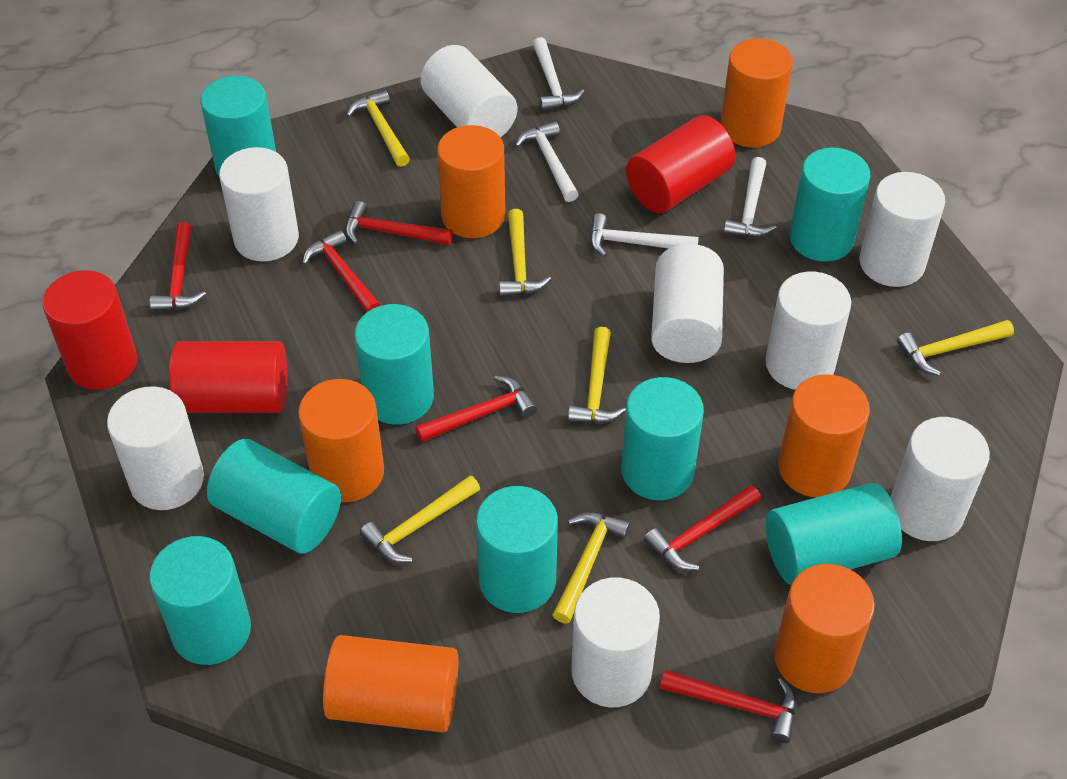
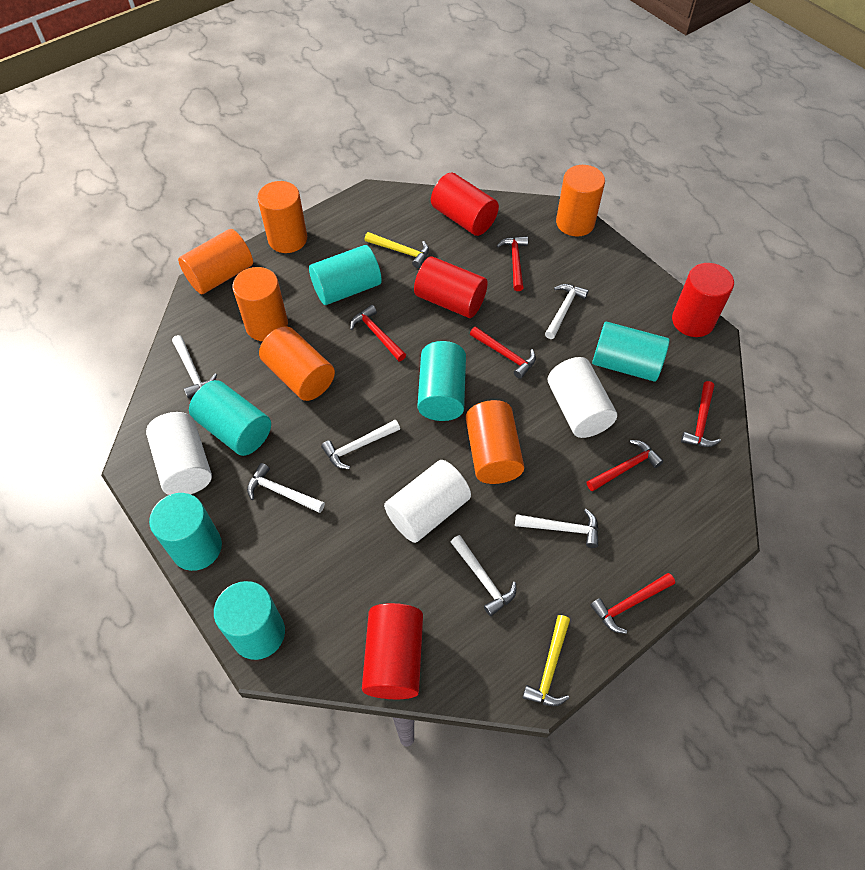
red cylinder: [42,270,137,390] [169,341,288,413] [626,115,736,213] = 3 -> [362,603,423,699] [414,256,488,318] [431,173,499,236] [672,263,734,337] = 4
turquoise cylinder: [149,536,251,665] [201,76,276,176] [207,439,341,554] [354,304,434,425] [476,486,558,613] [621,377,704,500] [766,483,902,585] [789,148,870,262] = 8 -> [149,493,222,571] [189,380,271,456] [214,581,285,660] [309,245,382,305] [417,341,466,421] [592,322,670,382] = 6
white cylinder: [107,386,204,510] [219,147,299,262] [420,45,517,138] [571,577,660,707] [651,244,724,363] [765,272,851,390] [859,172,945,287] [890,417,990,541] = 8 -> [146,412,212,495] [384,460,471,543] [548,357,617,438] = 3
white hammer: [515,121,579,202] [533,37,585,111] [590,213,699,257] [723,157,777,238] = 4 -> [172,335,217,398] [247,463,325,513] [321,420,400,469] [451,535,516,616] [515,509,598,548] [545,284,589,339] = 6
yellow hammer: [346,90,410,167] [360,475,480,563] [499,209,551,297] [553,512,630,623] [568,327,626,424] [897,320,1014,376] = 6 -> [365,232,429,268] [523,615,570,706] = 2

